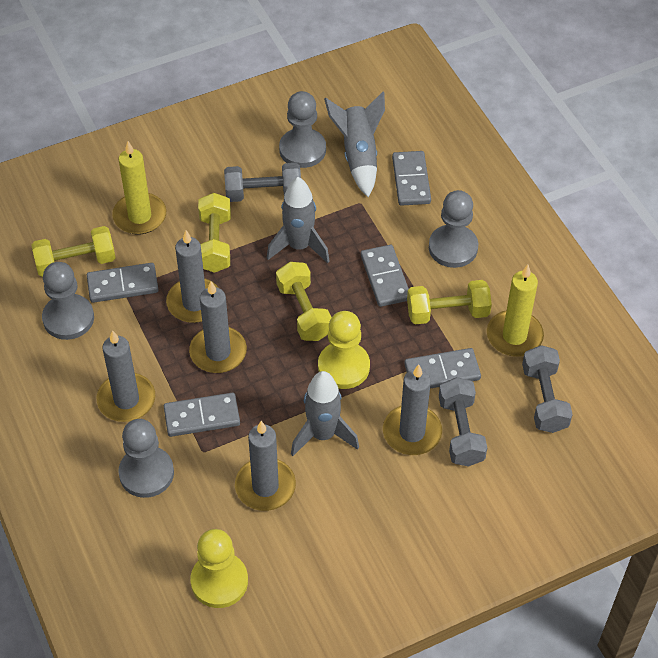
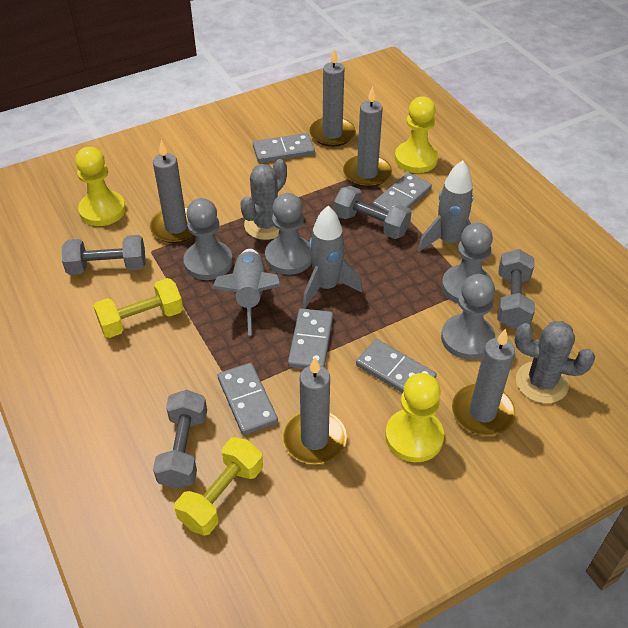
grey cactus: none = 0 -> [240,159,287,240] [514,321,595,404] = 2
grey dumbbell: [224,163,301,202] [439,377,487,466] [522,345,573,433] = 3 -> [62,235,146,275] [153,390,207,489] [334,186,412,239] [497,249,535,329] = 4
yellow candle: [112,141,166,234] [487,265,544,356] = 2 -> none = 0
yellow dumbbell: [31,226,116,277] [198,193,231,273] [276,262,332,341] [407,280,492,324] = 4 -> [94,278,183,338] [175,437,263,536] = 2
yellow pawn: [190,529,248,608] [318,311,370,389] = 2 -> [75,147,126,226] [385,373,444,462] [395,96,438,173] = 3

